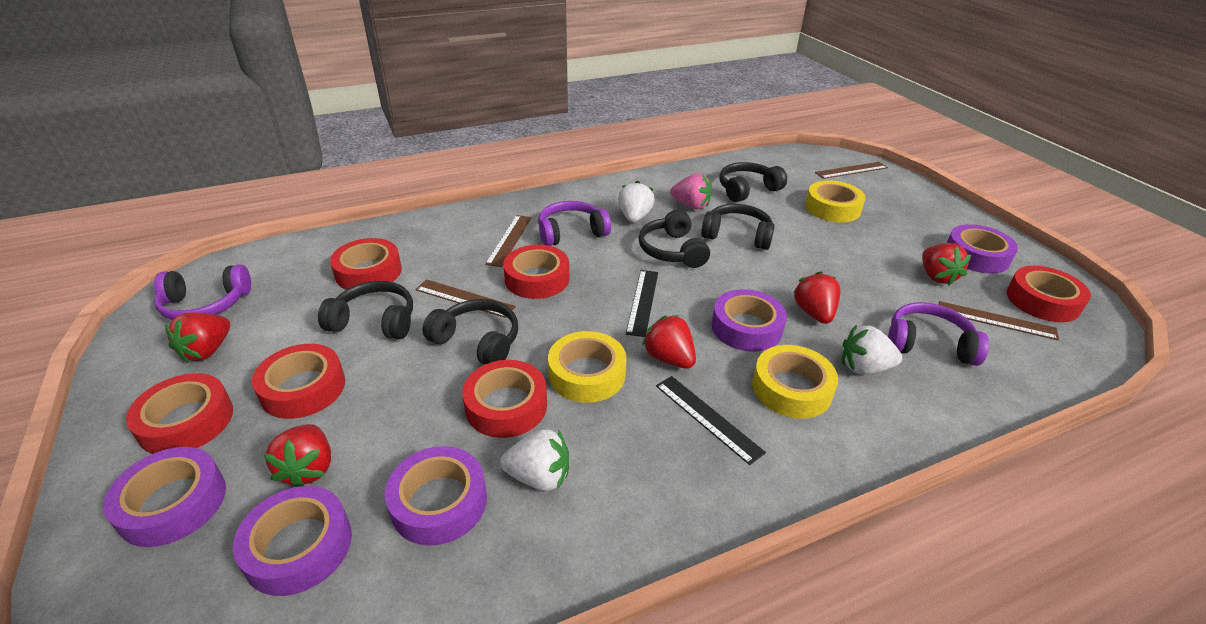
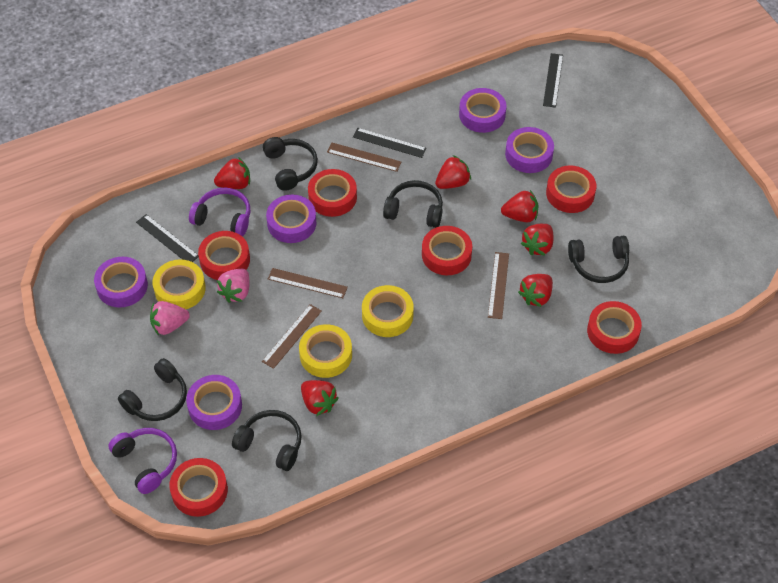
black ruler: [626,270,658,337] [656,376,766,465] = 2 -> [136,214,199,262] [353,128,427,158] [543,53,563,108] = 3
pink strawberry: [670,173,712,209] = 1 -> [150,301,190,335] [217,269,250,303] = 2
purple headphones: [154,264,251,320] [538,201,611,246] [888,302,989,366] = 3 -> [108,428,177,494] [189,188,250,236] = 2
red strawberry: [165,313,230,363] [263,424,331,487] [642,315,696,369] [793,271,841,324] [922,243,971,286] = 5 -> [214,157,250,189] [301,380,339,416] [435,155,471,189] [501,190,538,222] [518,274,553,307] [521,224,554,256] = 6
white strawberry: [500,429,569,491] [618,181,655,222] [842,325,902,374] = 3 -> none = 0

